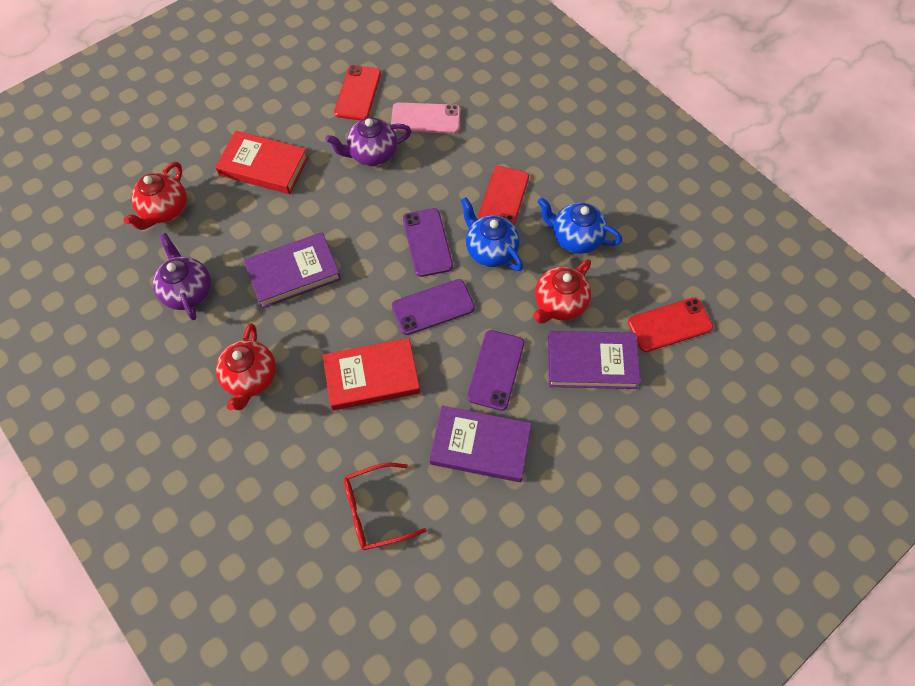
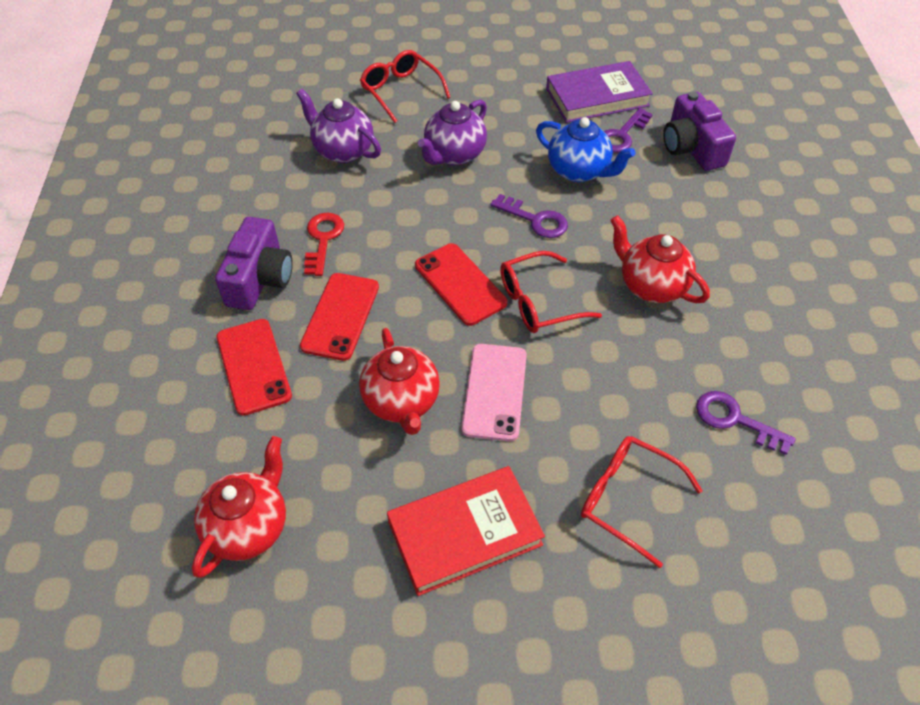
blue teapot: [461,197,523,271] [538,197,622,254] = 2 -> [536,117,635,182] = 1
purple book: [244,232,341,308] [429,406,532,482] [548,331,641,389] = 3 -> [546,61,653,123] = 1
purple camera: none = 0 -> [215,217,293,310] [663,92,736,171] = 2
purple key: none = 0 -> [490,194,568,238] [604,108,653,153] [696,391,796,455] = 3
purple phone: [392,279,475,335] [403,208,453,277] [467,330,524,411] = 3 -> none = 0
red book: [215,131,308,194] [323,338,420,410] = 2 -> [387,466,545,596] = 1
red glasses: [344,463,426,550] = 1 -> [360,50,451,123] [500,251,602,333] [581,436,703,568] = 3
red key: none = 0 -> [304,213,344,276] = 1

